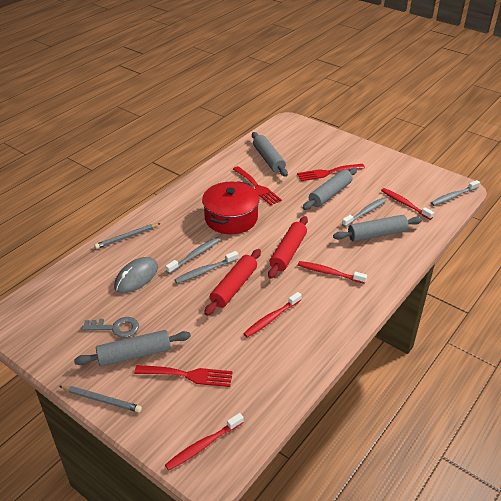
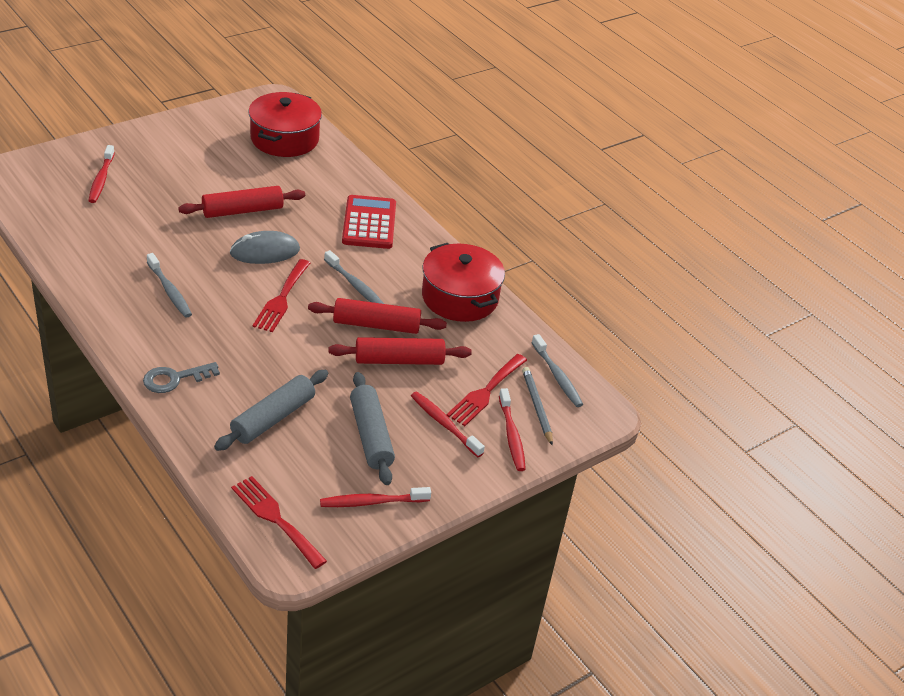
grey pencil: [59,386,142,413] [94,223,161,249] = 2 -> [522,367,553,446] = 1
grey rolling pin: [74,330,191,367] [252,132,288,177] [303,168,357,210] [333,215,422,242] = 4 -> [214,370,328,451] [350,372,395,485] = 2
grey toothbrush: [166,237,220,274] [174,251,238,283] [342,197,387,227] [431,180,480,206] = 4 -> [147,253,192,318] [324,250,384,304] [532,334,583,407] = 3
red calculator: none = 0 -> [342,195,396,249] = 1
red pot: [202,181,260,234] = 1 -> [248,92,322,157] [422,243,505,322] = 2
red rolling pin: [204,249,261,316] [268,216,308,279] = 2 -> [178,186,305,218] [308,298,447,334] [328,337,472,365] = 3

